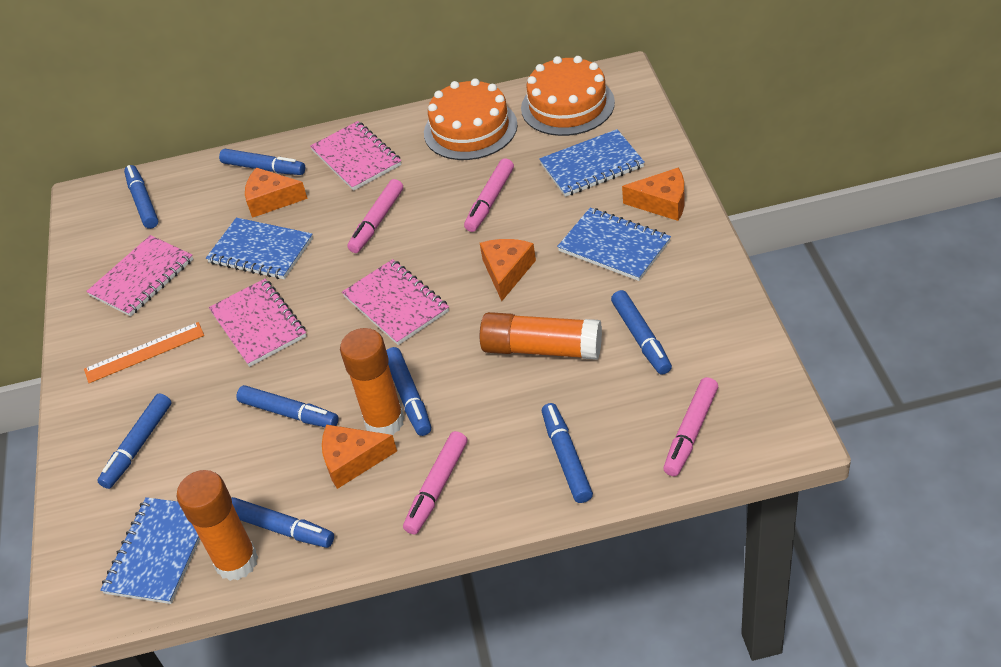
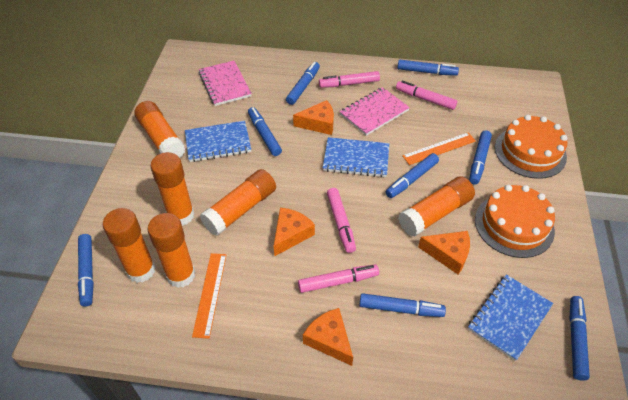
blue notebook: [100,497,200,604] [206,218,313,279] [539,129,645,197] [557,208,671,281] = 4 -> [185,121,251,162] [323,137,389,177] [468,274,553,361] = 3
orange glue stick: [177,470,258,581] [340,328,405,435] [480,312,602,360] = 3 -> [103,208,155,283] [134,101,186,158] [147,213,195,288] [150,152,195,226] [200,169,276,236] [398,176,475,236] = 6
orange ruler: [84,322,204,383] = 1 -> [192,253,226,339] [402,133,476,165] = 2
pink notebook: [86,235,193,317] [209,279,307,367] [310,121,402,191] [342,259,449,345] = 4 -> [199,60,252,106] [340,87,410,136] = 2

